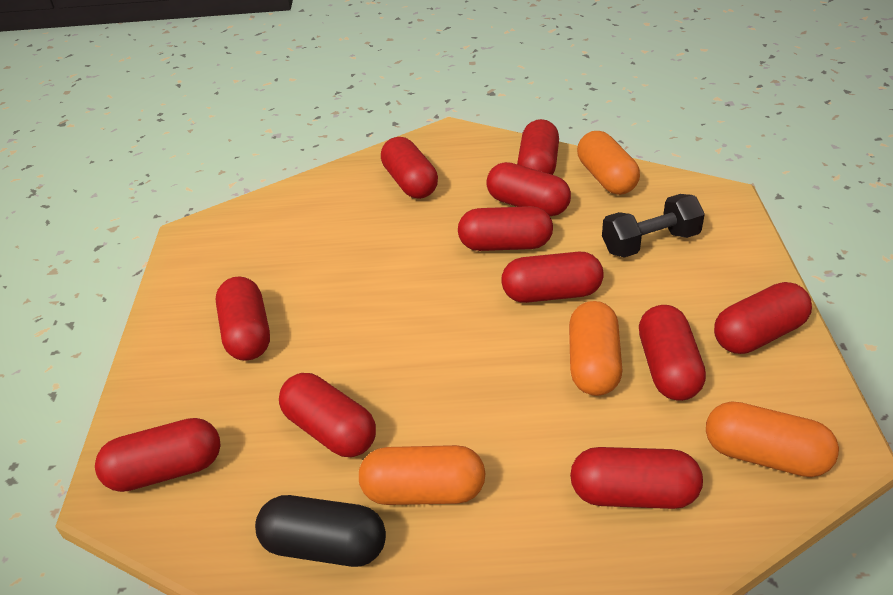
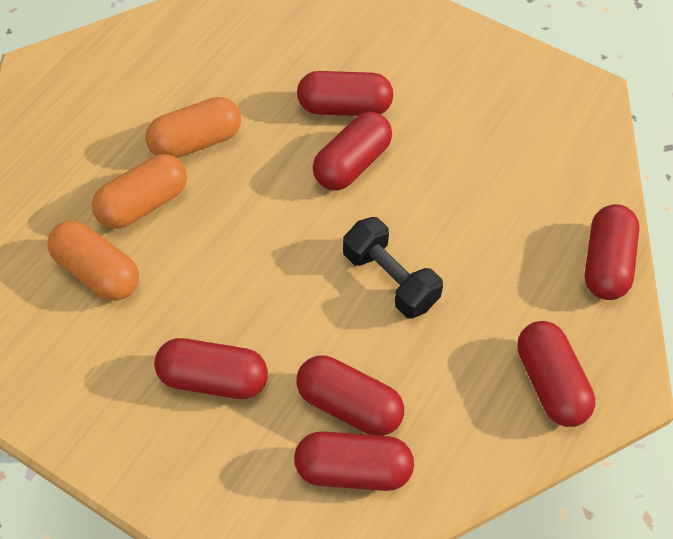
black capsule: [255,495,386,567] = 1 -> none = 0
orange capsule: [359,445,486,505] [569,301,623,396] [577,131,640,195] [706,401,839,477] = 4 -> [47,220,139,301] [92,154,187,229] [146,97,241,158] = 3
red capsule: [95,418,221,492] [216,277,270,361] [279,373,376,457] [381,137,438,199] [458,206,553,251] [486,162,571,216] [502,252,604,303] [517,119,559,175] [570,447,703,509] [639,305,706,401] [714,282,812,354] = 11 -> [154,338,268,399] [294,431,414,491] [296,356,404,436] [297,71,393,116] [313,112,392,190] [517,321,595,427] [585,204,639,300] = 7

